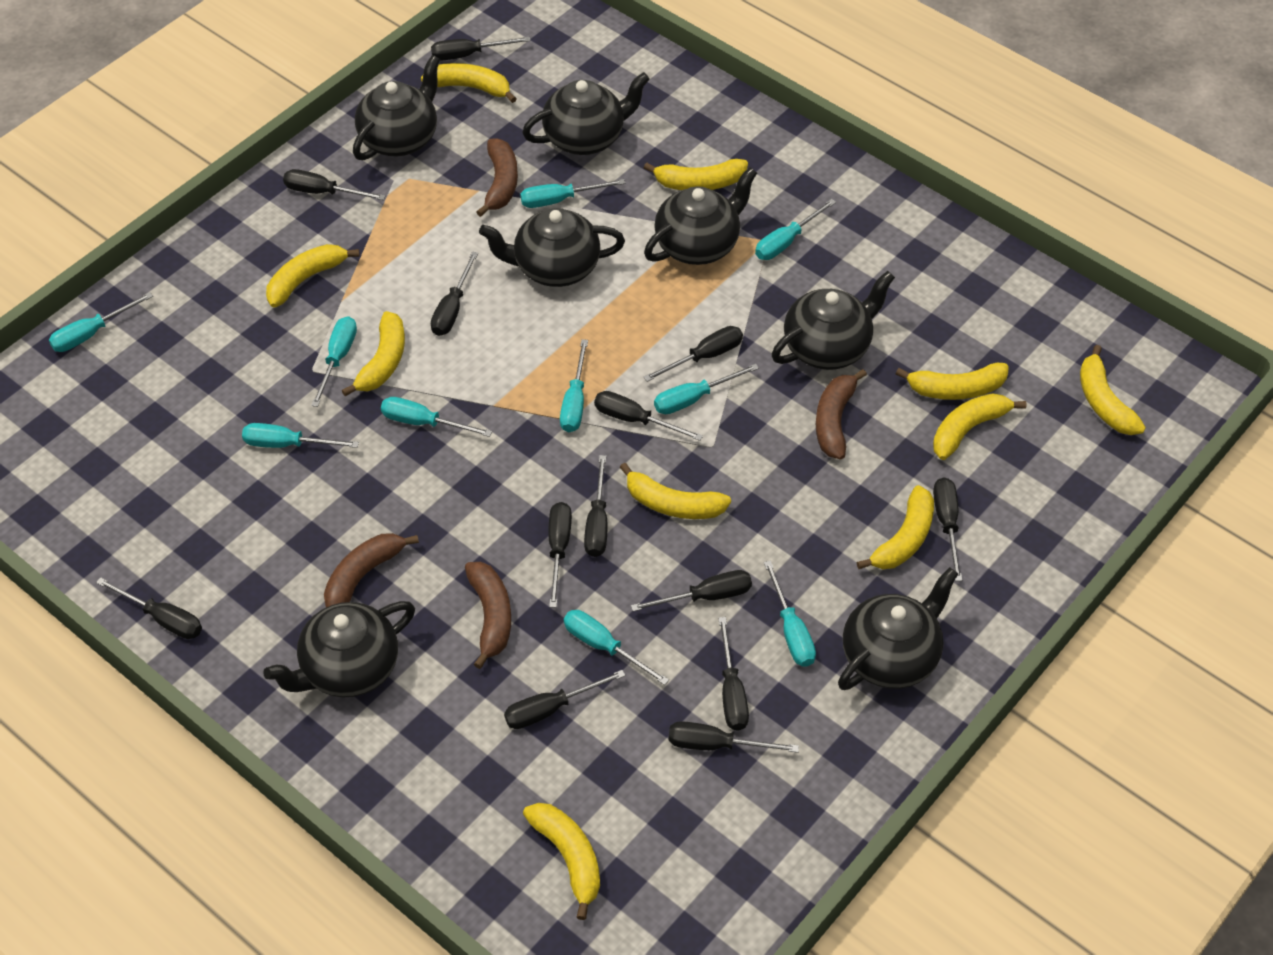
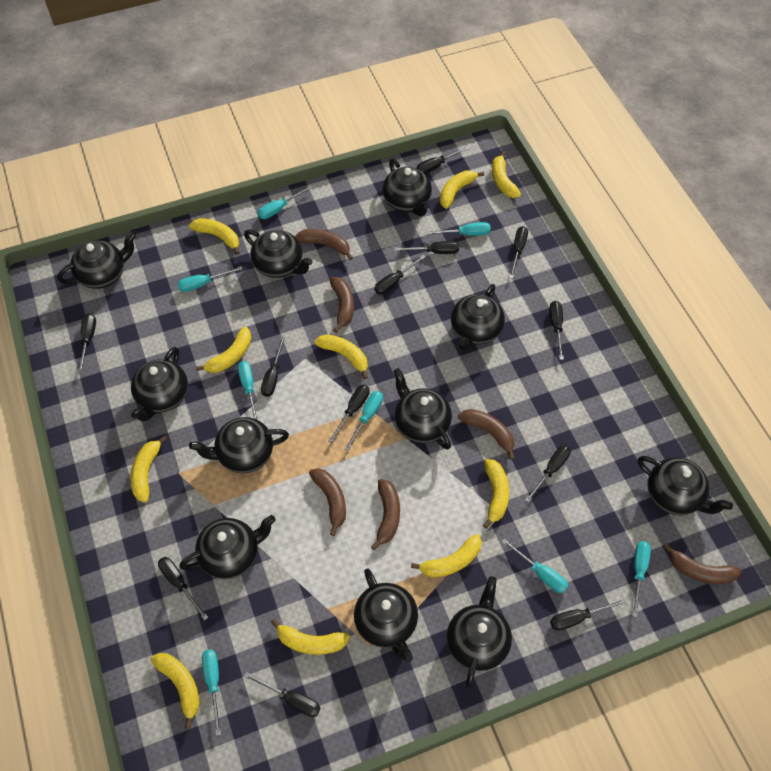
black screwdriver: [96,577,202,639] [283,169,386,200] [431,37,531,61] [431,251,478,336] [504,670,626,729] [548,502,572,608] [584,455,607,557] [594,391,703,441] [631,570,752,612] [644,326,743,382] [668,721,799,753] [718,617,749,731] [933,477,962,581] = 13 -> [78,313,96,373] [158,557,208,620] [244,672,321,717] [261,336,285,397] [328,385,369,443] [375,255,426,295] [394,241,459,254] [416,146,470,174] [509,226,528,279] [525,445,571,503] [549,301,564,360] [550,599,627,631] = 12
black teapot: [263,601,415,697] [353,55,440,160] [479,208,625,287] [522,72,650,155] [644,167,757,265] [772,271,895,370] [838,567,958,690] = 7 -> [57,232,136,289] [131,347,188,422] [179,515,276,579] [189,417,289,473] [244,229,313,278] [354,568,418,662] [382,158,432,216] [393,368,452,450] [447,576,512,687] [451,284,505,351] [638,456,733,515] = 11
brown banana: [324,533,419,607] [465,562,511,669] [476,138,518,217] [816,369,867,460] = 4 -> [295,229,353,260] [309,468,346,536] [330,277,354,333] [371,479,400,550] [458,409,515,460] [664,543,742,584] = 6
turquoise screwdriver: [49,292,153,352] [242,423,359,448] [311,316,357,407] [381,397,492,437] [520,179,625,208] [560,339,588,432] [564,610,669,685] [654,364,759,414] [755,199,836,260] [764,561,816,667] = 10 -> [177,266,242,292] [202,650,221,736] [238,361,258,420] [258,186,312,219] [345,391,383,451] [427,222,491,236] [501,539,568,593] [632,541,651,617] = 8

